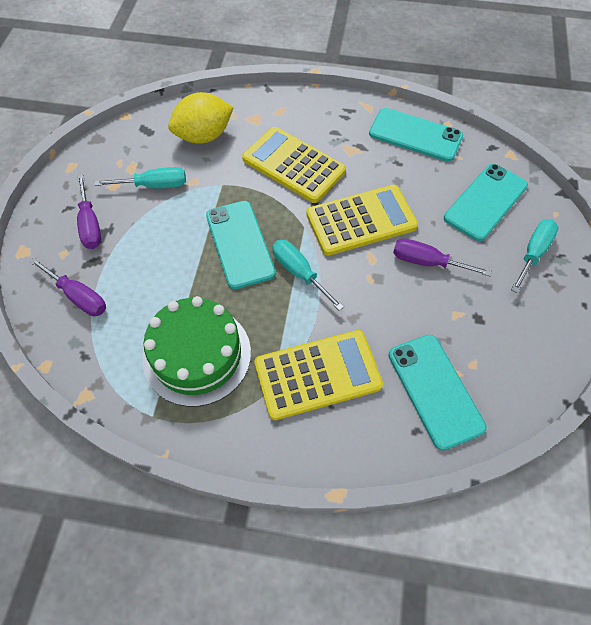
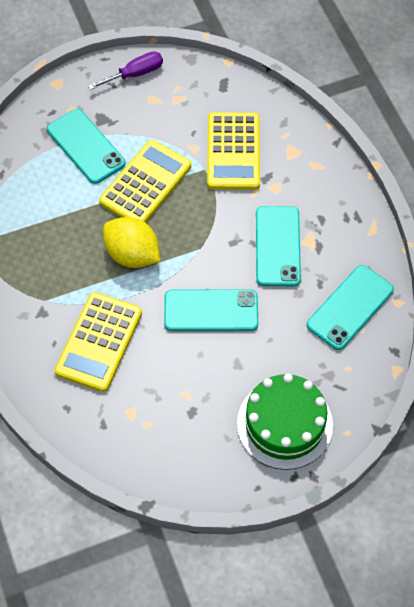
purple screwdriver: [29,257,106,316] [77,175,101,249] [393,238,492,277] = 3 -> [88,51,163,90] = 1
turquoise screwdriver: [94,167,186,188] [272,240,344,311] [511,219,559,293] = 3 -> none = 0

